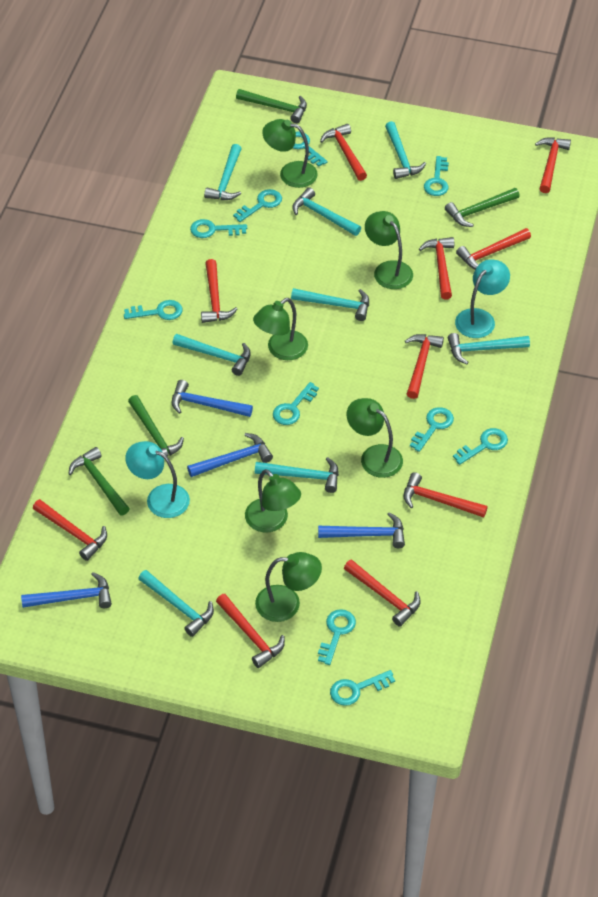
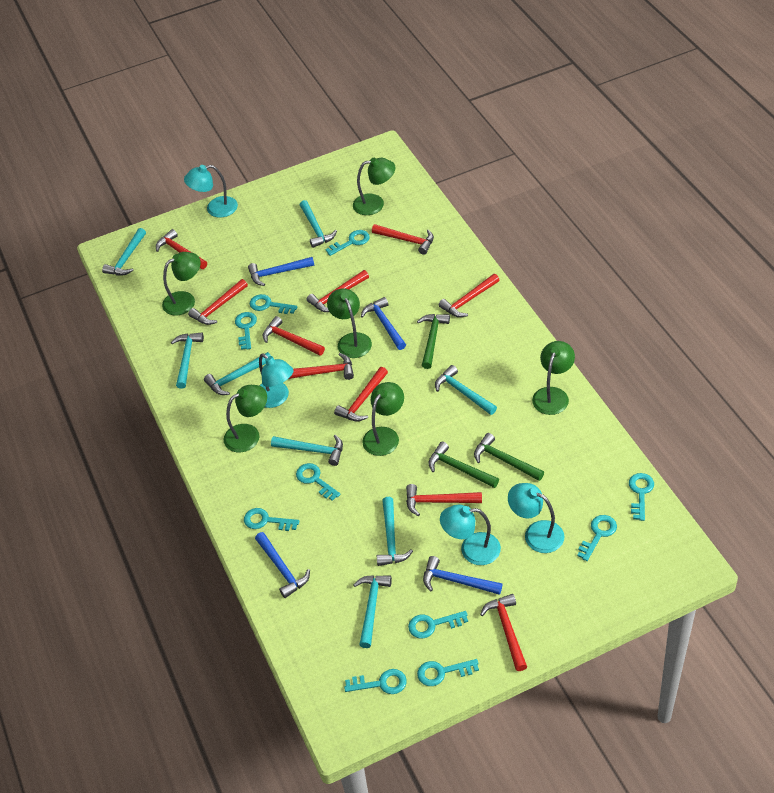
green hammer: [68,447,130,516] [128,395,184,457] [236,89,307,123] [445,188,520,227] = 4 -> [417,314,450,369] [428,442,499,488] [474,433,544,481] = 3
turquoise lamp: [125,441,190,518] [455,259,510,338] = 2 -> [184,165,238,218] [259,353,294,408] [440,505,501,565] [508,483,564,553] = 4

